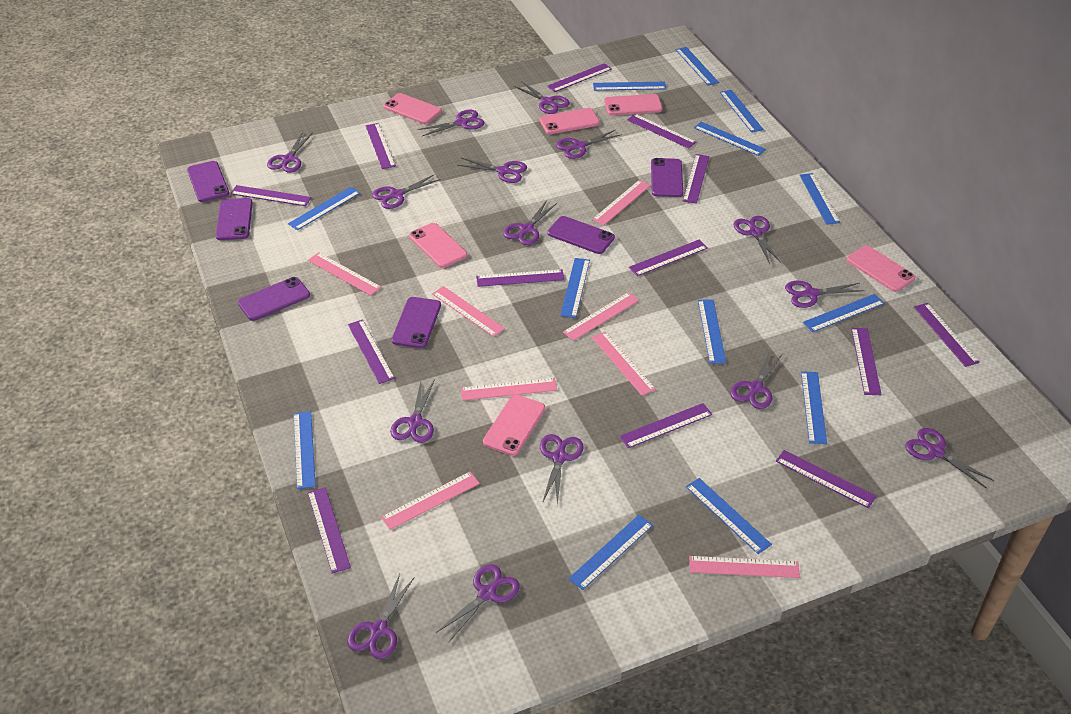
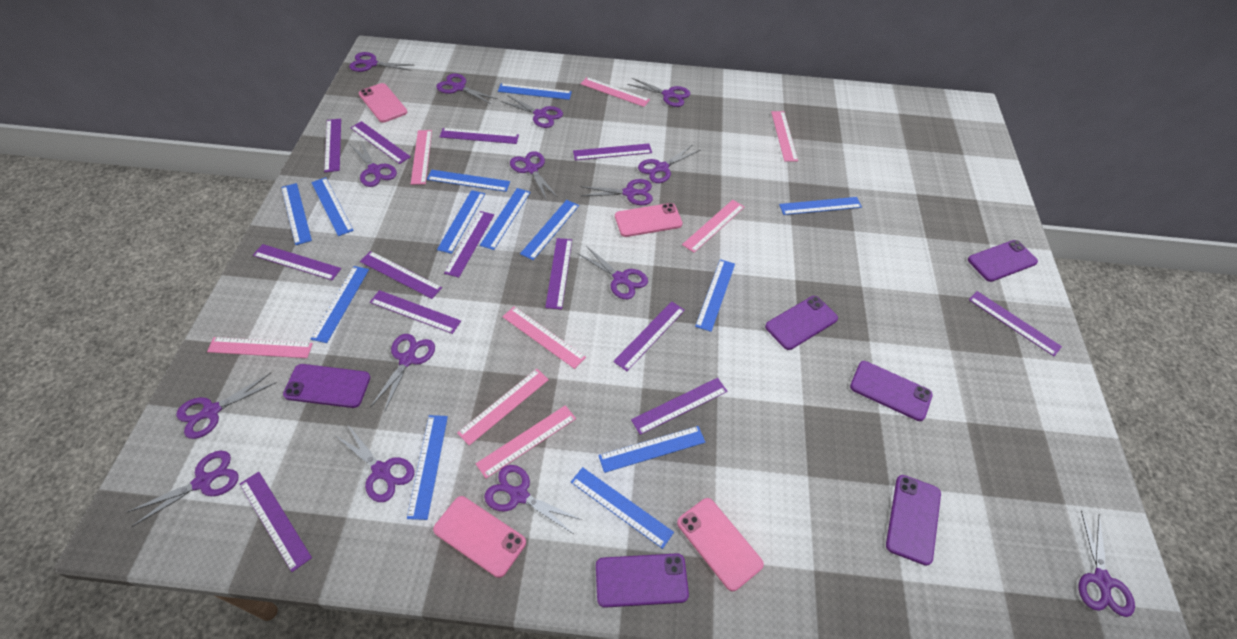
pink phone: [383,93,442,124] [409,223,467,268] [483,394,545,456] [539,108,600,134] [604,94,662,115] [847,245,916,292] = 6 -> [359,83,407,123] [433,496,526,578] [615,203,683,237] [677,498,764,591] = 4

